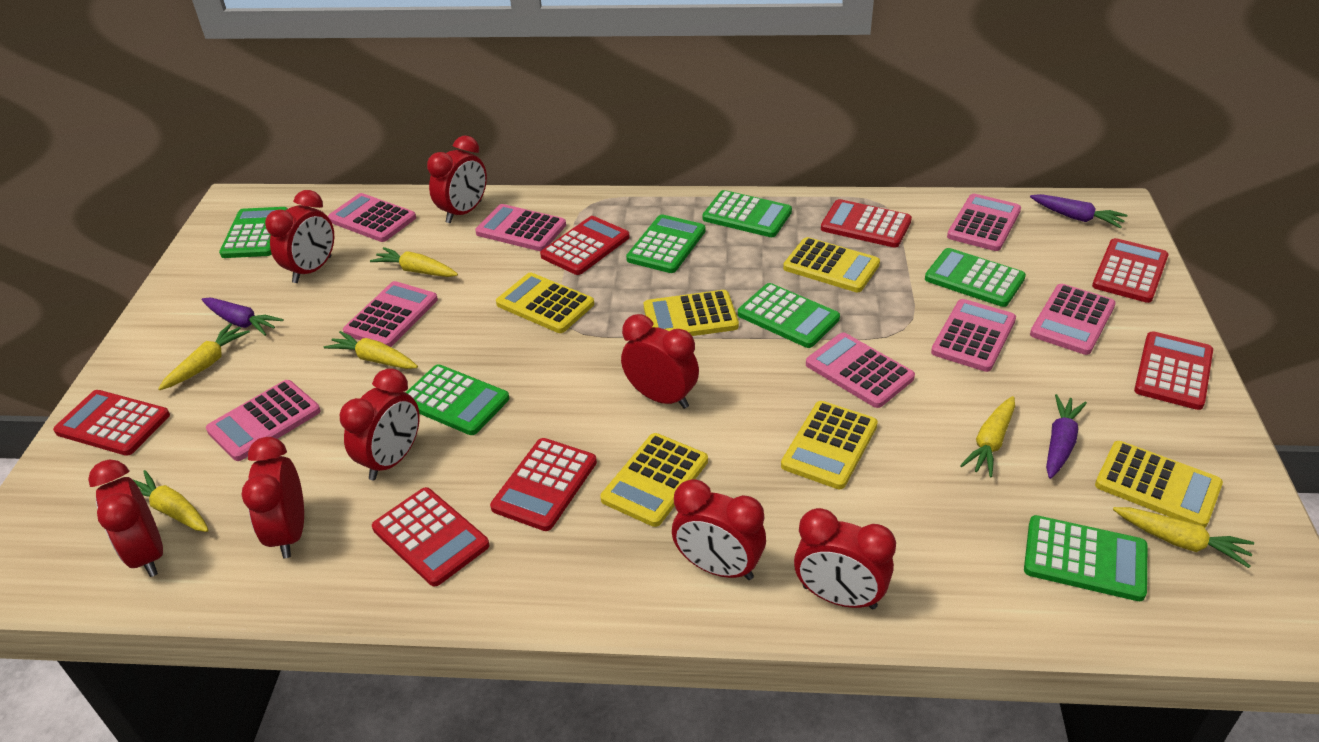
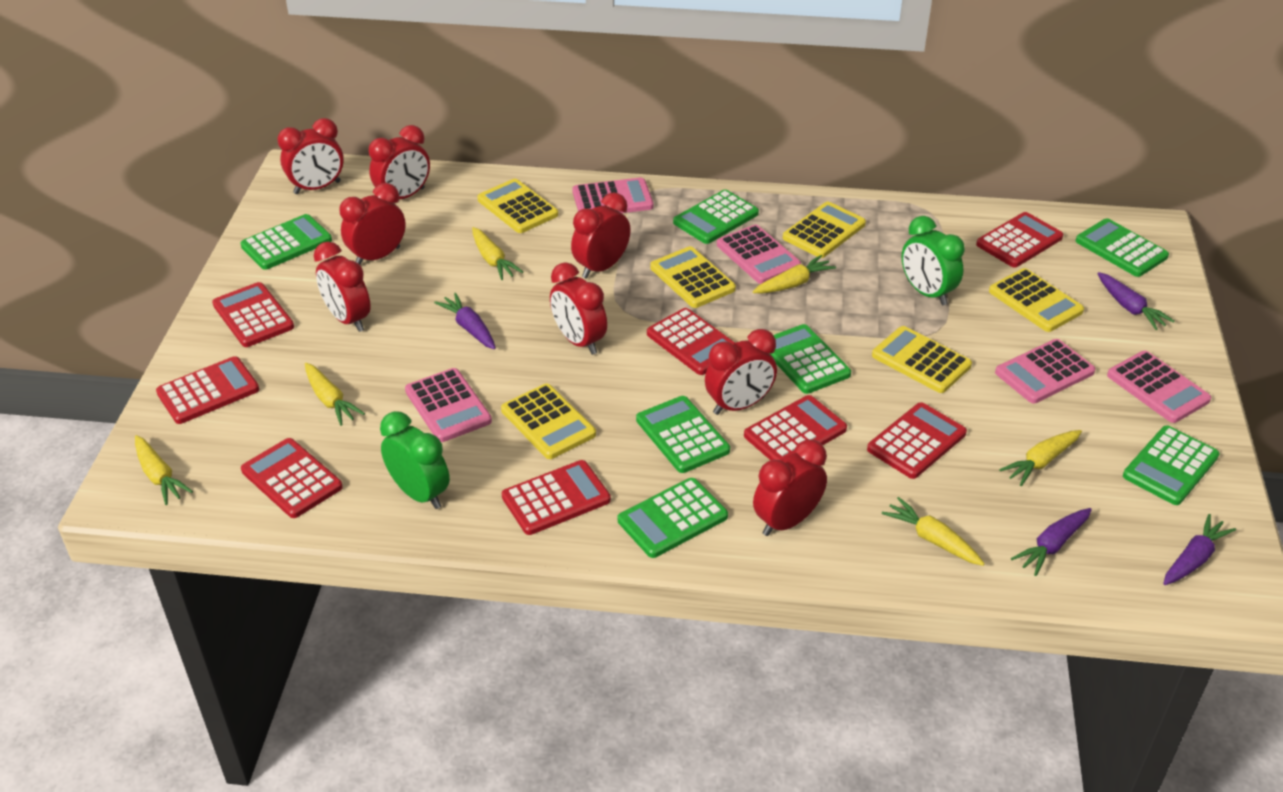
green clock: none = 0 -> [380,411,450,509] [902,216,965,305] = 2
pink calculator: [206,380,321,461] [328,193,416,242] [343,281,438,347] [475,204,566,251] [806,333,915,408] [931,299,1016,372] [947,194,1021,251] [1030,284,1116,355] = 8 -> [405,368,492,442] [572,178,653,213] [717,225,801,284] [995,339,1096,403] [1107,351,1211,423] = 5
purple carrot: [202,298,284,336] [1030,194,1128,228] [1046,394,1087,479] = 3 -> [434,293,496,349] [1011,508,1092,576] [1098,272,1175,330] [1163,514,1236,585] = 4
red calculator: [53,390,170,456] [372,487,490,587] [490,438,597,531] [540,216,630,275] [821,199,912,248] [1092,238,1169,303] [1134,331,1213,410] = 7 -> [156,356,259,424] [212,282,294,347] [241,438,343,518] [502,460,611,535] [647,308,735,375] [744,395,847,460] [867,402,967,479] [976,212,1063,267] = 8

